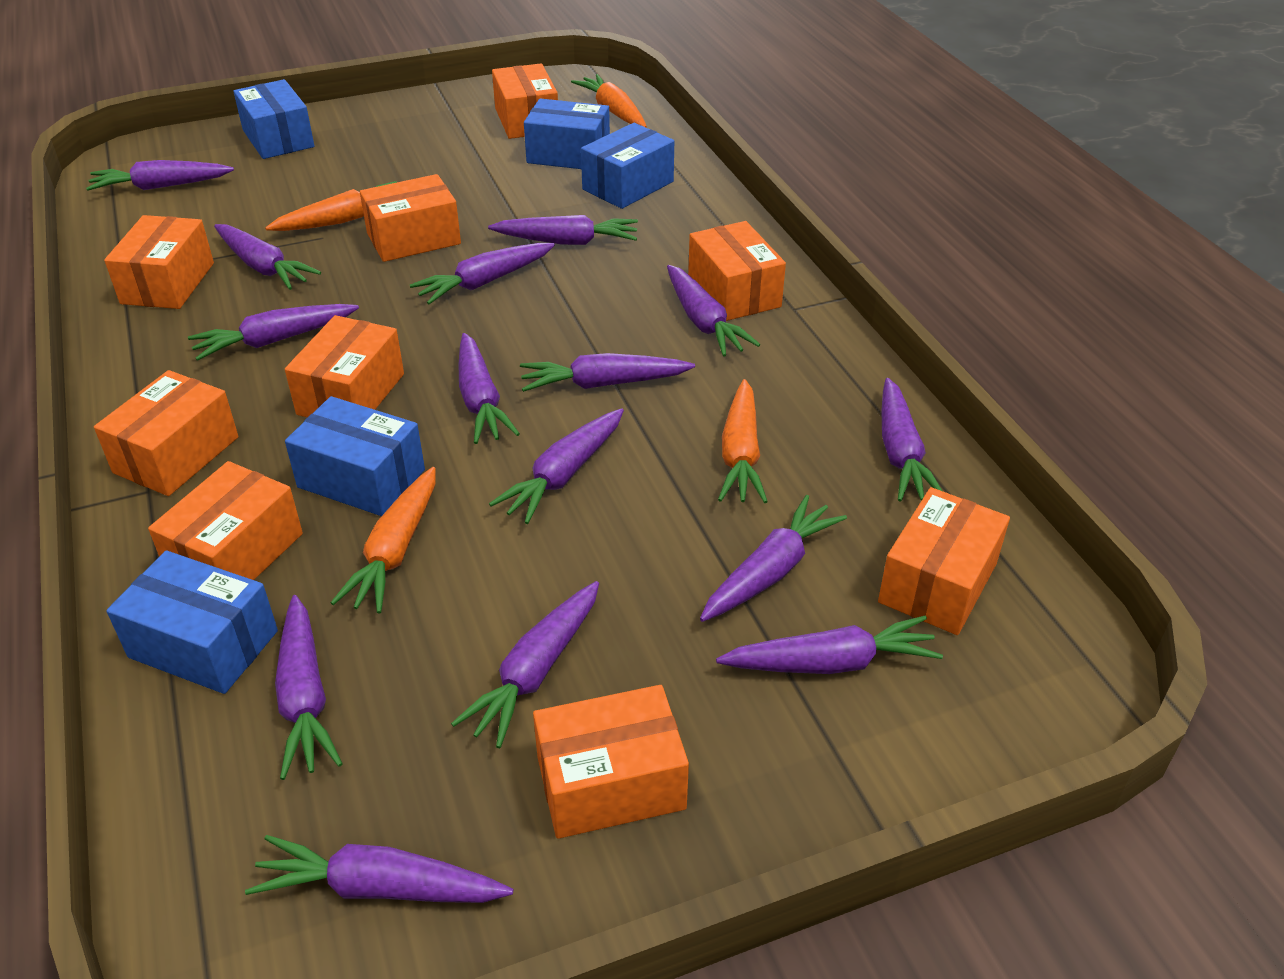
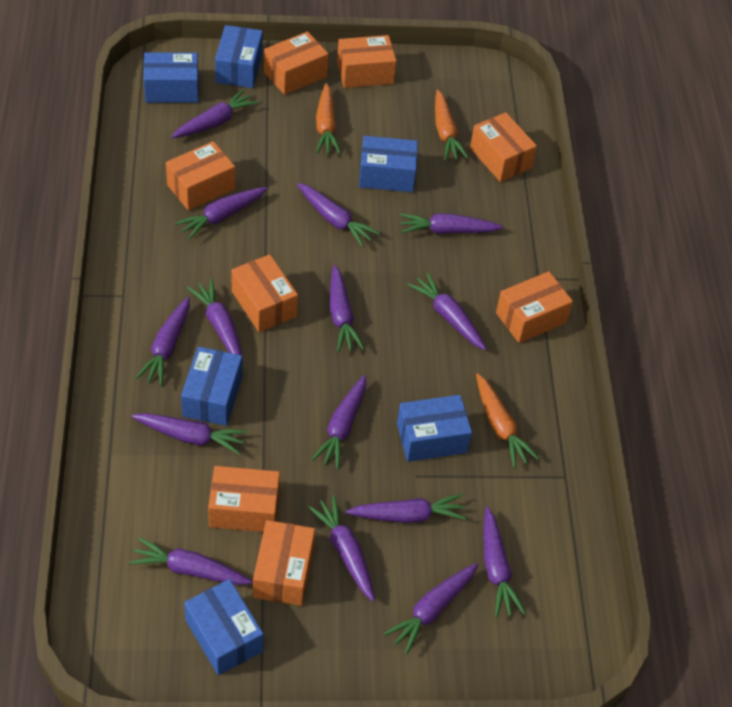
blue box: [106,550,278,694] [233,79,314,159] [285,396,425,516] [524,99,610,169] [581,123,674,209] = 5 -> [144,52,199,103] [181,347,242,426] [184,579,264,675] [215,25,263,88] [359,136,418,192] [397,395,472,462] = 6
orange box: [94,370,239,496] [104,215,214,309] [148,461,303,580] [285,315,404,417] [360,174,461,262] [492,63,558,139] [533,685,689,839] [688,221,786,321] [878,487,1010,635] = 9 -> [166,141,235,210] [208,466,280,532] [231,254,298,332] [253,520,315,606] [264,31,329,95] [337,35,396,88] [470,112,537,182] [496,271,573,343] = 8
orange carrot: [265,181,397,231] [331,467,436,614] [571,74,647,128] [718,379,768,503] = 4 -> [316,83,341,154] [435,89,469,161] [476,373,539,468] = 3

